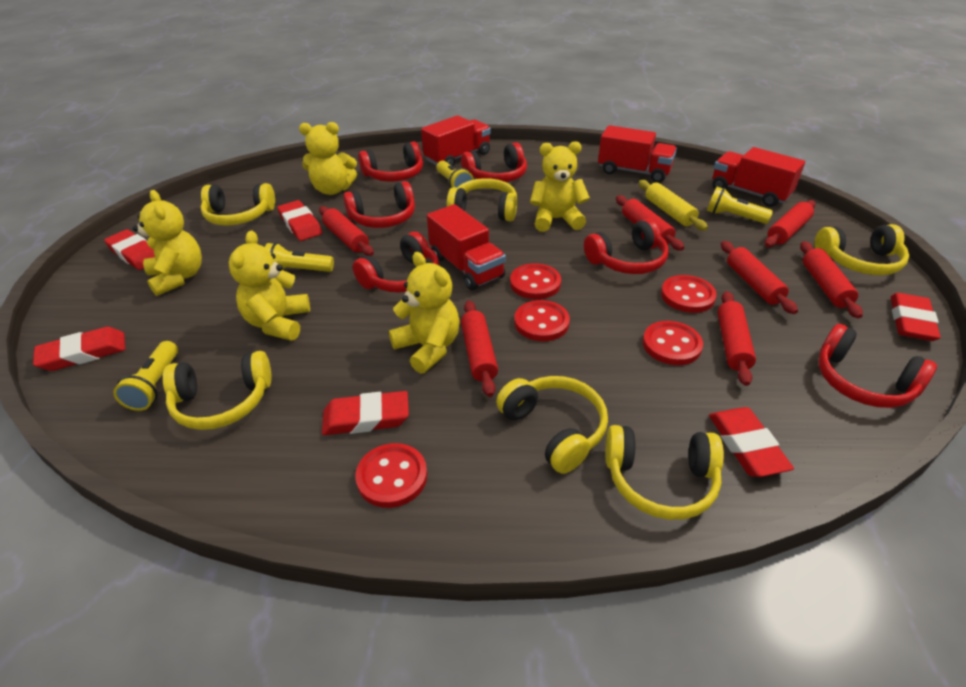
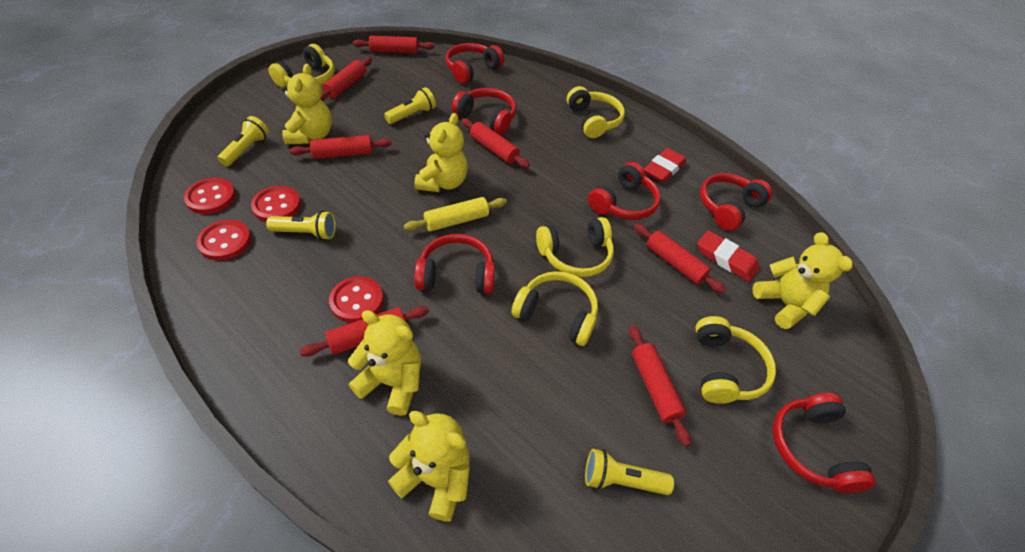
red button: [355,443,427,508] [510,263,561,299] [514,300,570,341] [643,321,703,365] [661,275,717,313] = 5 -> [184,178,236,214] [197,220,251,261] [251,186,301,222] [329,276,383,323] = 4
red eraser: [33,327,125,371] [104,229,155,270] [277,200,322,241] [322,391,409,435] [709,407,794,477] [891,293,941,341] = 6 -> [644,148,686,183] [697,231,760,282] = 2
red truck: [421,115,491,166] [427,204,506,290] [598,125,677,183] [712,147,805,207] = 4 -> none = 0
yellow headphones: [163,351,272,430] [201,183,275,226] [447,178,517,221] [496,376,608,474] [605,425,724,520] [815,224,909,275] = 6 -> [268,44,335,87] [512,271,598,346] [536,217,614,277] [567,86,625,138] [695,316,776,404] = 5

